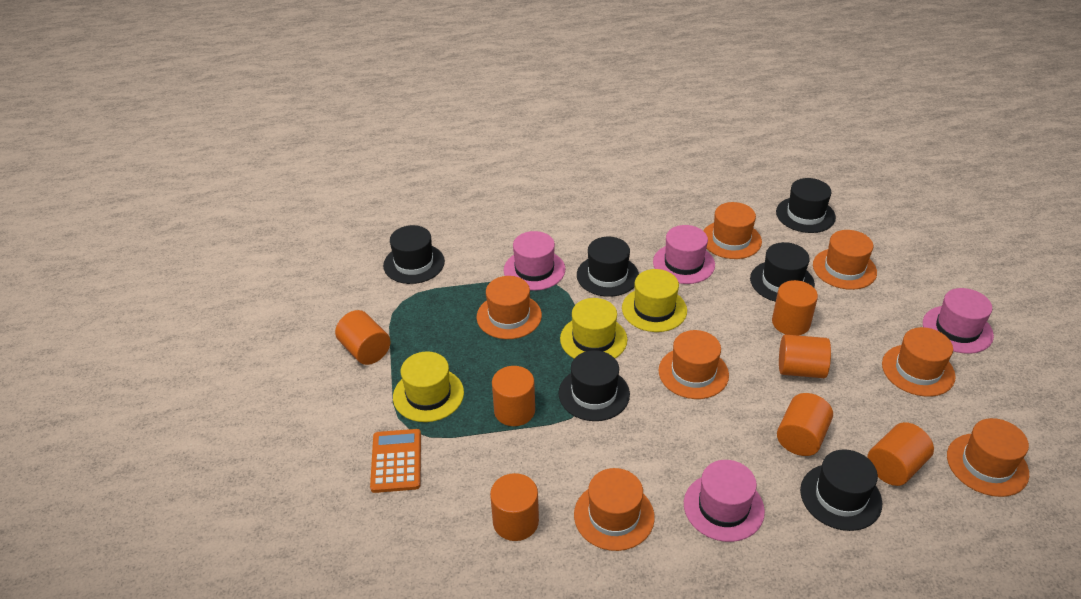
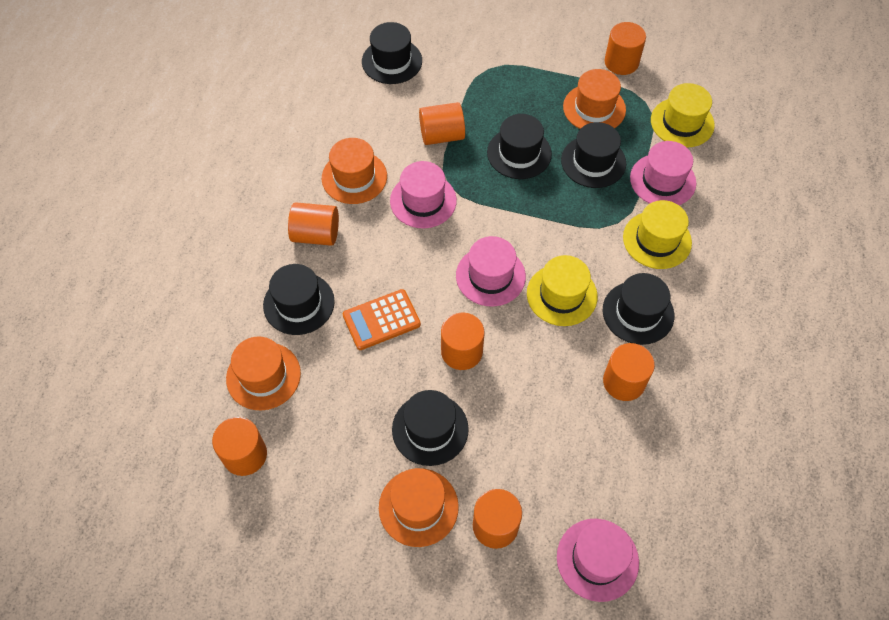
orange hat: [477,276,542,339] [574,468,655,551] [658,330,729,399] [703,202,762,259] [813,230,877,290] [882,327,956,397] [947,418,1029,497] = 7 -> [226,336,301,410] [322,138,387,204] [379,468,459,547] [563,69,626,129] = 4

